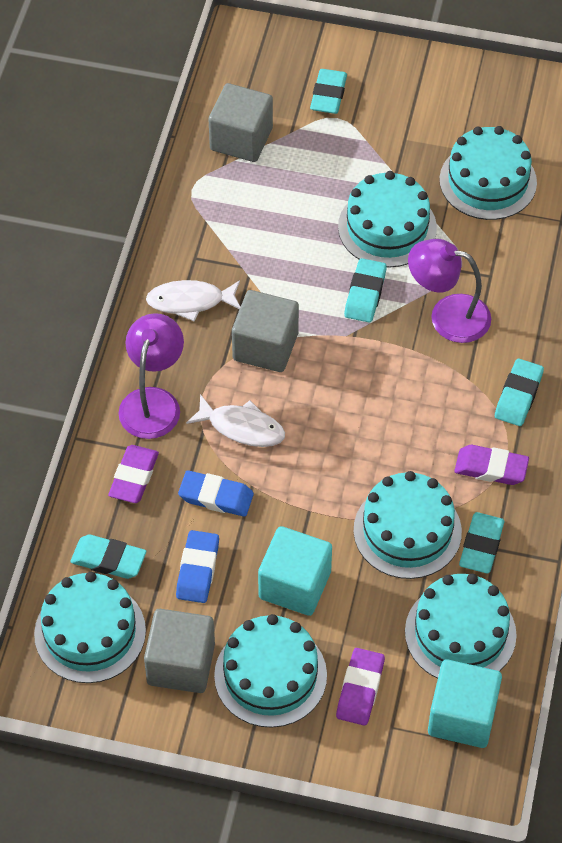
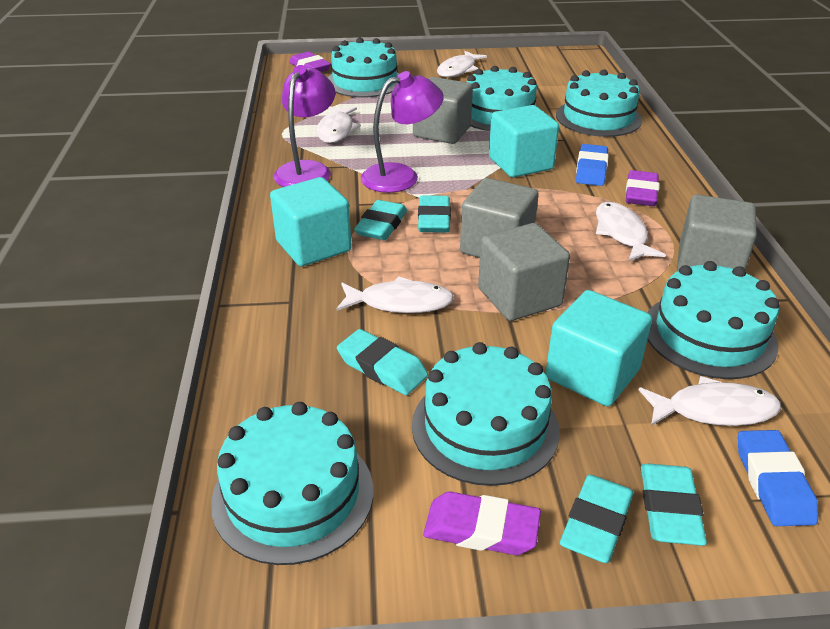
grey cube: [144,609,215,693] [209,83,273,162] [232,290,299,372] = 3 -> [413,77,473,144] [460,178,539,258] [478,223,570,321] [677,194,757,271] = 4
turquoise cube: [258,526,332,616] [428,659,502,748] = 2 -> [270,177,352,266] [489,105,559,177] [546,290,652,406] = 3
white fish: [146,280,240,322] [186,394,285,447] = 2 -> [317,106,361,143] [337,276,454,313] [437,51,487,77] [596,202,666,262] [639,376,781,426] = 5

